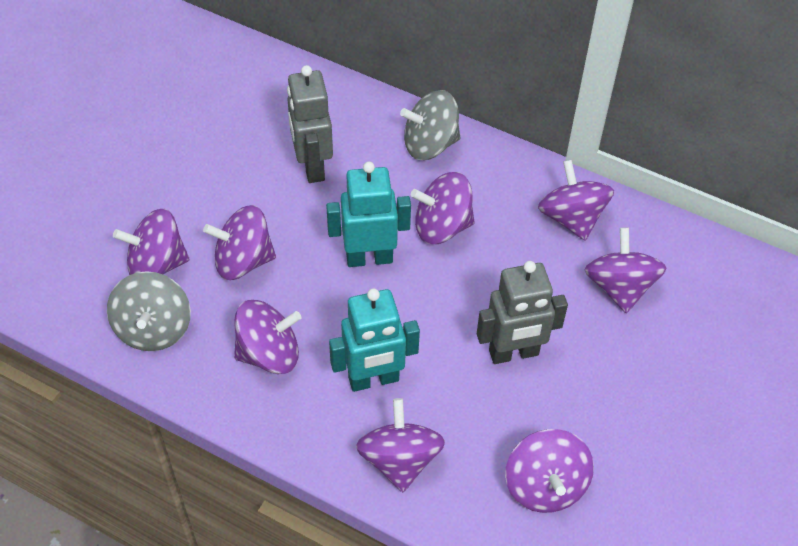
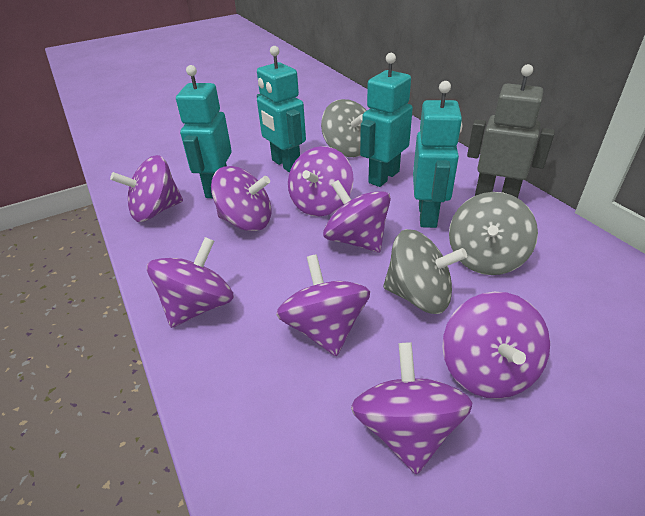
grey robot: [287,65,333,183] [477,261,568,364] = 2 -> [467,64,555,198] = 1
grey spinning top: [107,271,191,351] [400,90,460,160] = 2 -> [321,99,367,157] [383,229,467,314] [449,192,538,275] = 3
turquoise robot: [326,161,411,267] [329,288,420,392] = 2 -> [176,65,232,198] [257,46,306,173] [360,53,413,187] [413,81,463,228] = 4

